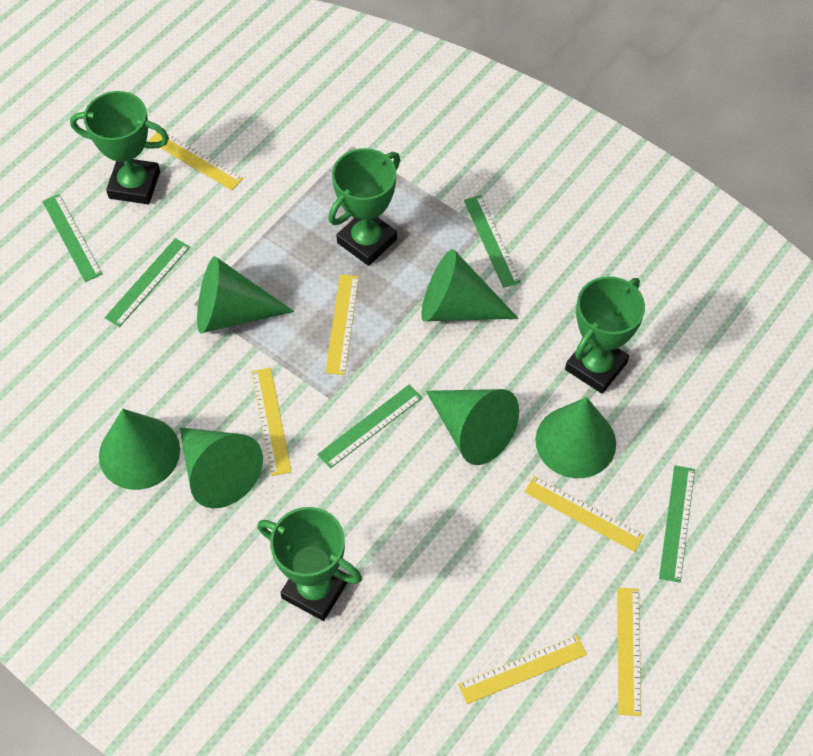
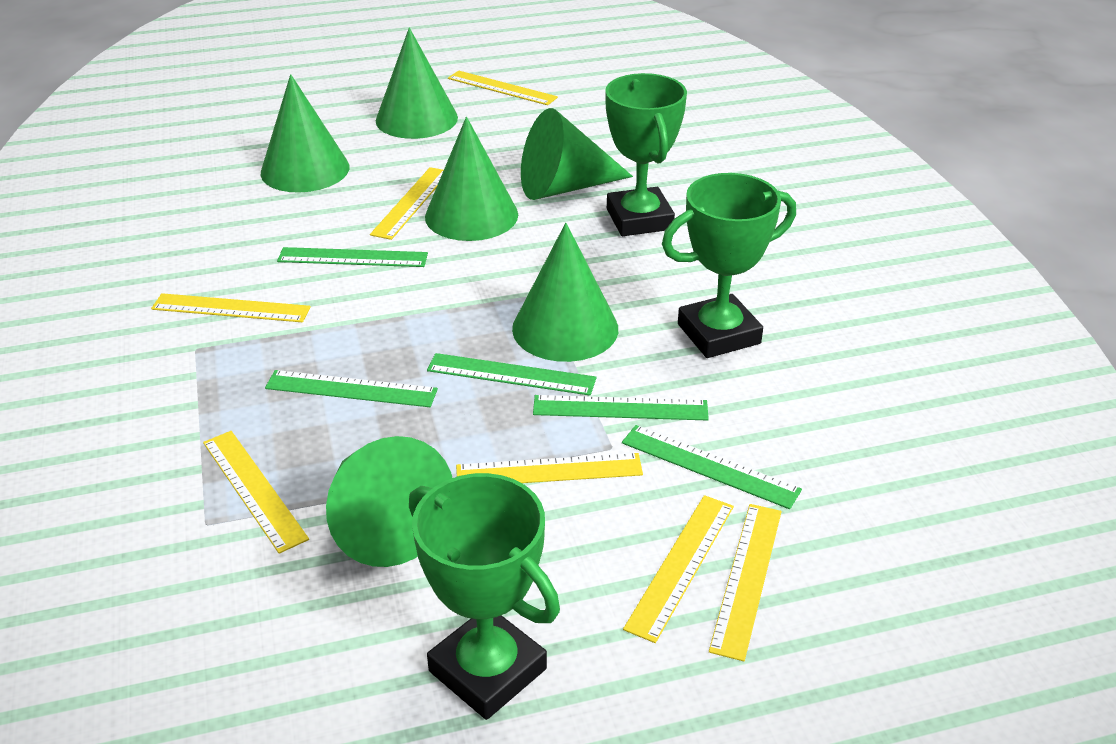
green trophy: [70,91,169,204] [258,507,362,621] [328,148,400,266] [565,276,645,394] = 4 -> [409,473,560,720] [605,73,687,236] [662,173,796,358] = 3
yellow ruler: [149,132,243,190] [251,368,292,476] [325,274,359,375] [458,635,587,704] [524,476,644,552] [617,588,641,716] = 6 -> [151,293,311,322] [203,431,309,554] [370,167,444,240] [448,71,558,105] [456,453,643,483] [623,495,734,643] [709,504,781,661] = 7

